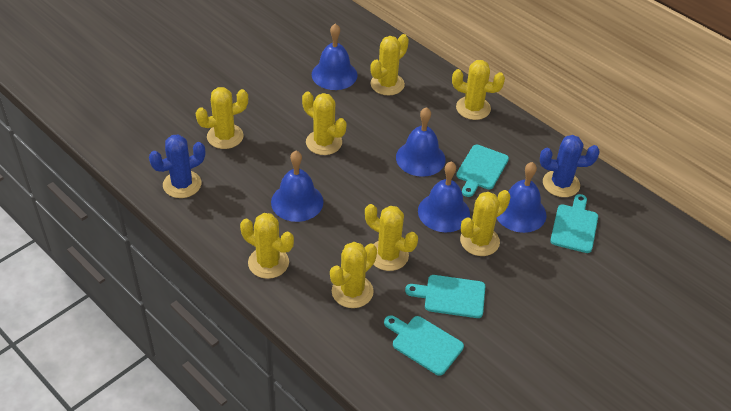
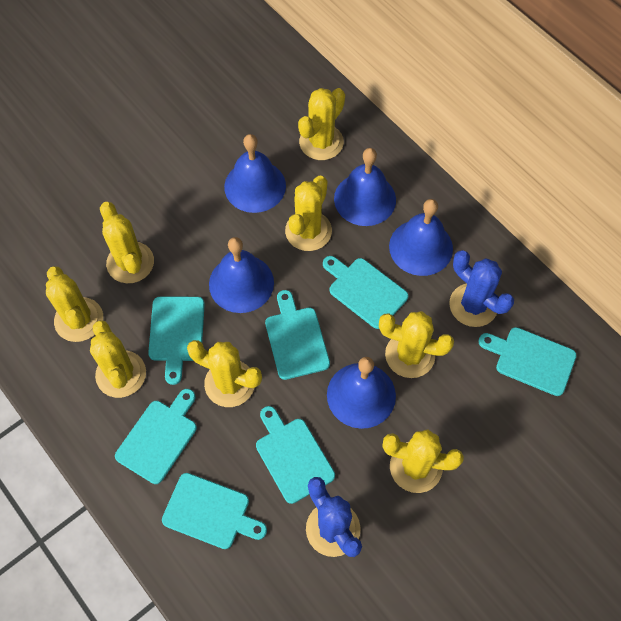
turquoise cutting board: [384,315,464,376] [405,275,485,318] [456,145,509,197] [550,194,598,253] = 4 -> [115,389,197,484] [148,297,205,385] [162,473,267,549] [256,406,335,504] [265,290,330,380] [323,256,408,329] [478,327,577,396] = 7

